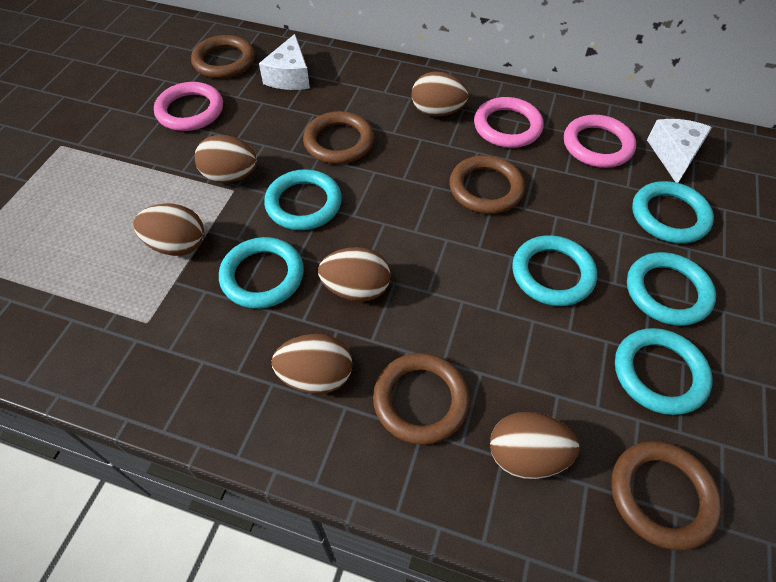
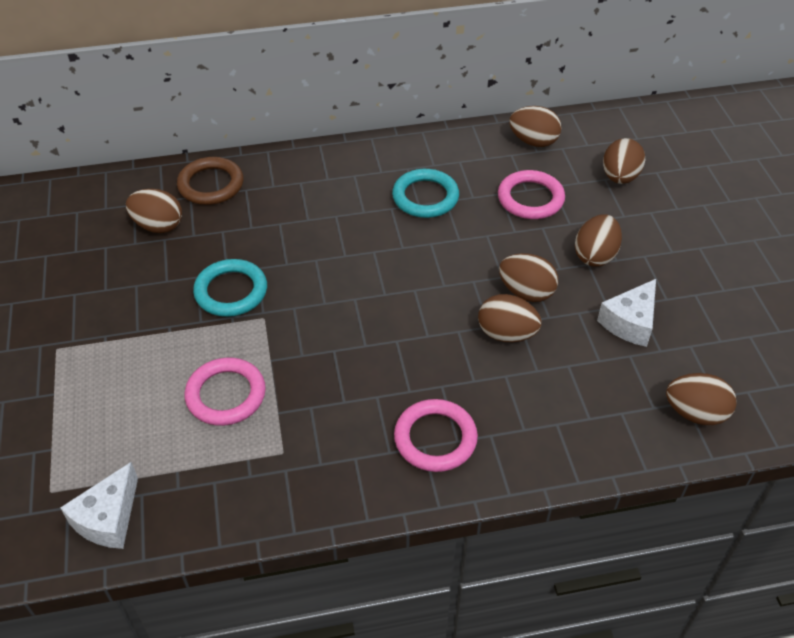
brown egg: [133,203,204,256] [195,135,257,183] [272,334,353,394] [318,247,390,302] [412,72,469,117] [490,412,579,479] = 6 -> [126,189,182,233] [478,294,542,342] [499,253,558,302] [509,106,562,147] [575,215,622,266] [603,138,645,184] [666,373,737,425] = 7
brown ring: [191,35,255,79] [303,111,374,164] [373,353,470,445] [449,155,525,214] [611,441,722,551] = 5 -> [177,157,243,205] = 1
turquoise ring: [219,237,304,309] [264,169,342,230] [512,235,597,306] [615,328,713,415] [627,252,716,326] [632,181,714,244] = 6 -> [193,259,267,317] [392,169,459,218] = 2

